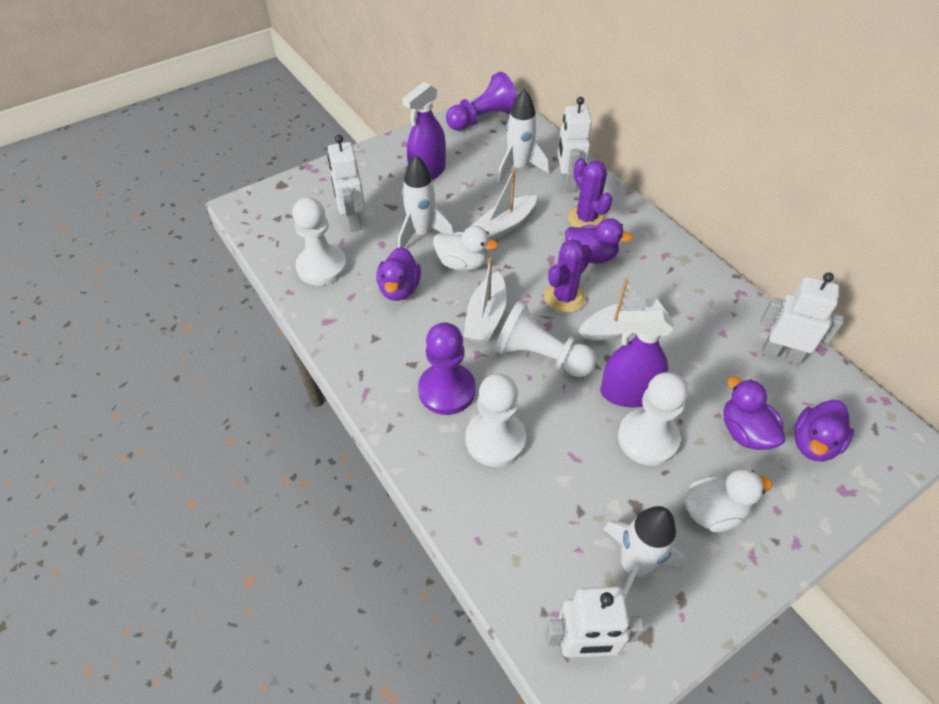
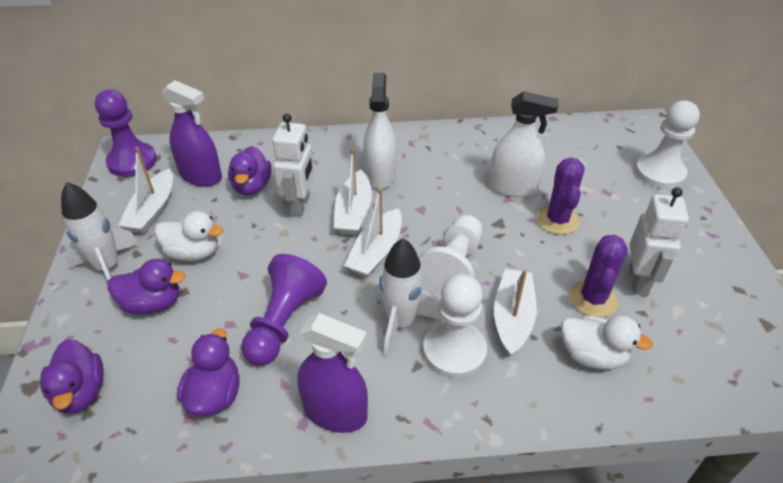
white boat: [464,258,506,344] [470,169,537,240] [578,278,668,340] = 3 -> [118,147,173,234] [334,149,372,235] [344,188,402,278] [494,269,537,357] = 4
white pawn: [292,197,347,286] [465,374,526,467] [494,300,596,377] [618,372,688,466] = 4 -> [419,215,483,299] [423,274,487,379] [635,101,700,189] = 3
white robot: [327,135,365,232] [545,586,644,658] [558,97,592,192] [760,272,844,365] = 4 -> [272,113,314,217] [629,187,689,296] = 2
white rocket: [398,155,454,248] [497,89,549,183] [604,506,684,597] = 3 -> [61,182,139,280] [374,238,443,357] = 2
white spray bottle: none = 0 -> [363,73,397,189] [489,91,559,197] = 2

